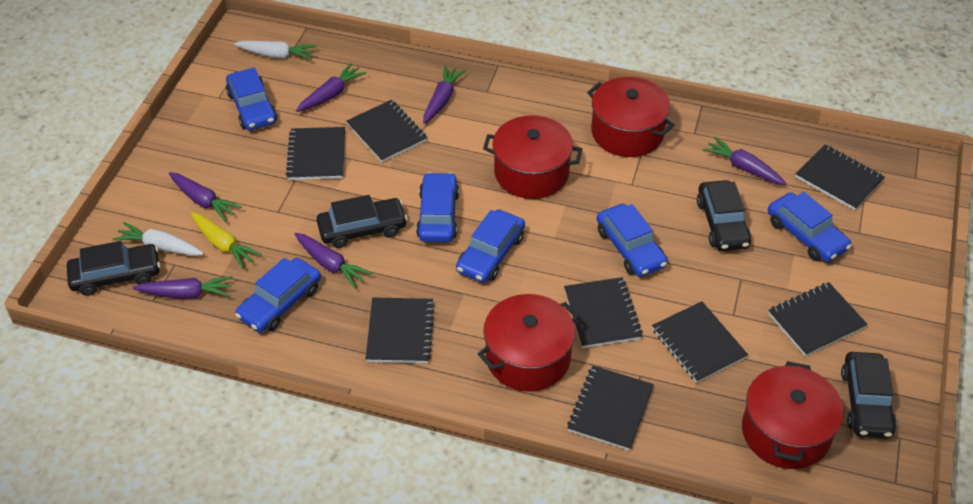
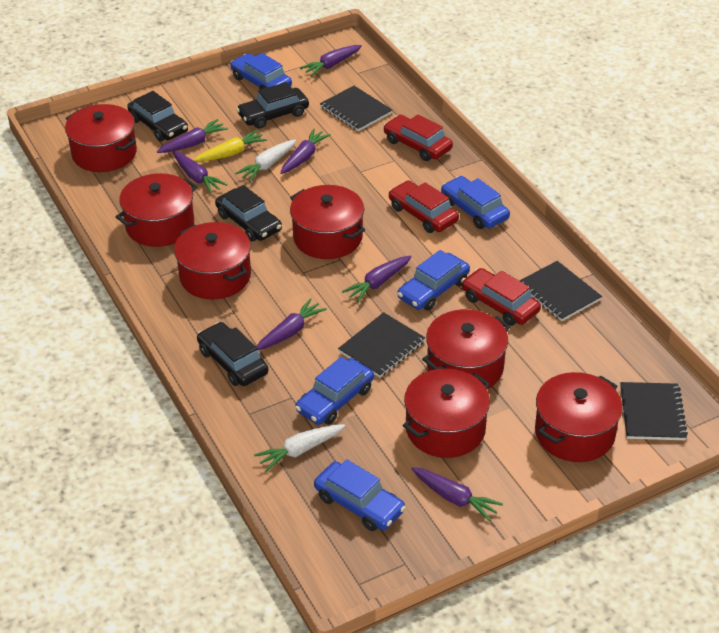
black notebook: [286,127,345,180] [346,100,427,162] [366,297,435,363] [564,277,643,348] [567,366,654,451] [652,301,748,383] [768,282,868,356] [795,144,885,210] = 8 -> [320,86,392,131] [338,312,425,378] [519,261,602,321] [620,382,688,440] = 4
blue car: [226,67,277,130] [235,258,321,333] [416,172,459,242] [456,209,525,283] [597,204,668,277] [768,192,852,262] = 6 -> [230,53,292,90] [295,357,374,425] [314,459,406,531] [397,250,470,311] [441,176,510,229] = 5
purple carrot: [133,276,233,299] [169,172,242,222] [295,233,372,289] [296,63,366,112] [423,65,466,124] [703,137,787,185] = 6 -> [157,119,228,153] [173,151,227,194] [257,298,327,350] [280,129,331,174] [300,45,362,76] [342,255,412,303] [411,467,503,522] = 7
red car: none = 0 -> [383,114,453,161] [389,180,459,233] [462,268,541,326] = 3
red pot: [478,294,579,392] [483,115,582,199] [587,77,675,157] [742,361,844,469] = 4 -> [65,104,137,172] [115,173,198,247] [174,222,251,299] [290,185,365,259] [403,368,490,458] [422,309,510,389] [535,372,623,462] = 7

